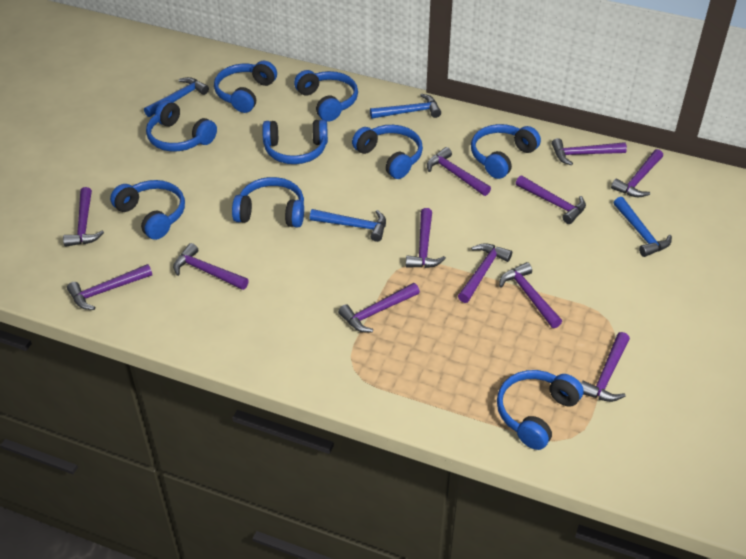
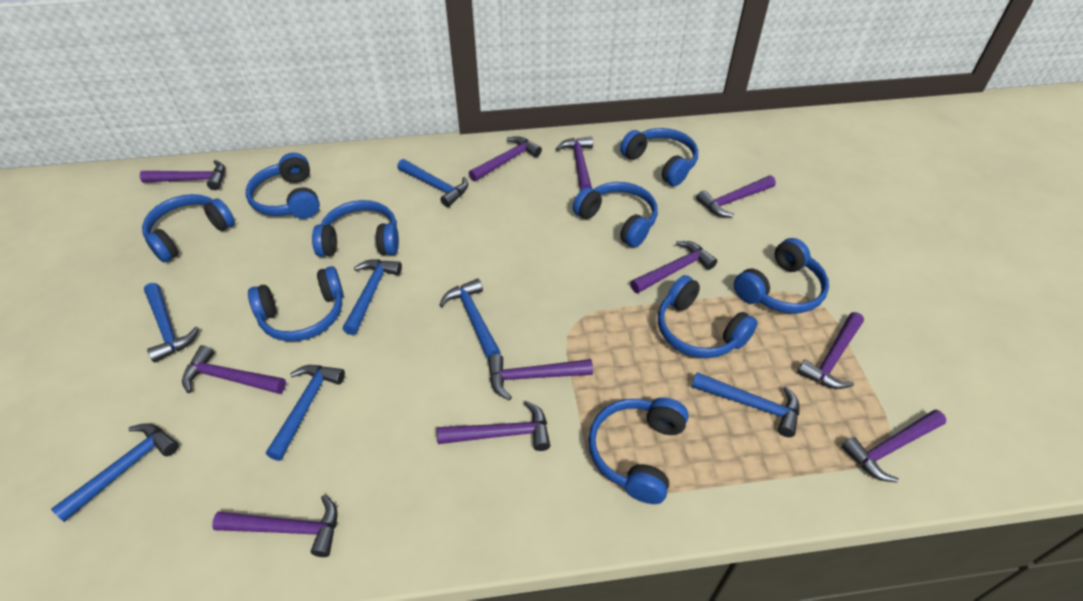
blue hammer: [144,77,209,117] [310,209,386,242] [370,94,441,119] [614,197,672,257] = 4 -> [51,424,179,522] [144,283,199,362] [266,365,345,461] [343,259,402,335] [397,159,468,207] [440,278,501,359] [691,372,799,437] = 7
purple hammer: [63,187,104,247] [67,264,152,310] [173,243,249,290] [338,283,420,332] [406,208,446,268] [427,147,491,196] [458,243,512,303] [499,262,562,328] [516,175,586,224] [552,138,627,166] [581,332,630,402] [611,149,663,197] = 12 -> [140,160,225,190] [182,345,286,394] [212,495,338,557] [437,401,551,451] [469,136,542,182] [488,354,593,400] [556,136,593,191] [630,241,717,293] [696,175,776,217] [797,312,864,389] [841,409,946,483] = 11

